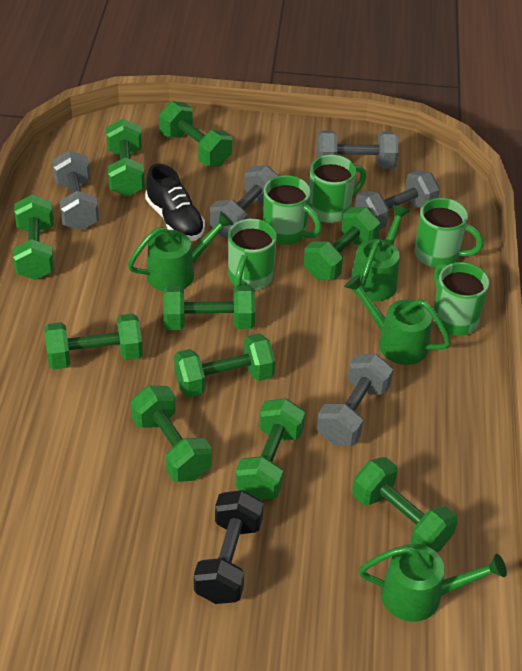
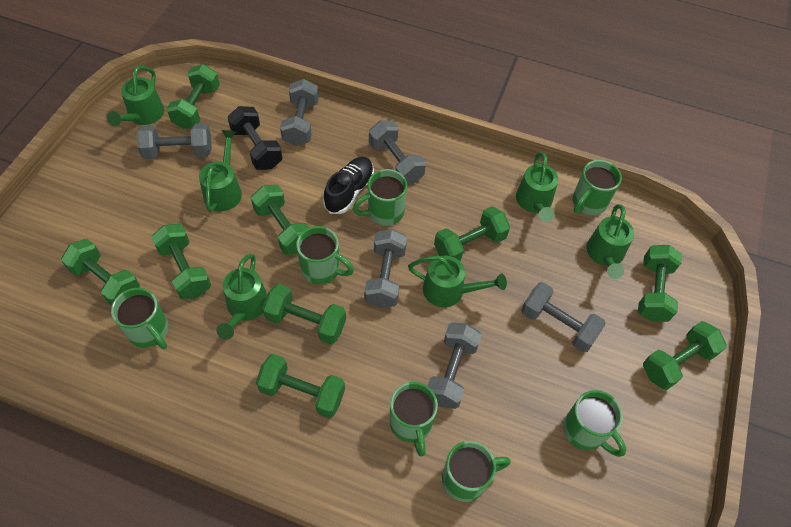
green dumbbell: [13,195,54,280] [44,314,143,370] [106,119,145,196] [130,386,212,482] [159,101,232,167] [163,285,255,330] [174,333,275,397] [235,398,305,500] [304,207,380,280] [352,457,458,552] = 10 -> [61,239,140,305] [151,224,211,300] [166,64,220,129] [251,185,309,255] [256,354,345,418] [262,284,346,344] [434,206,510,261] [638,245,682,322] [643,321,727,390] = 9
green mug: [228,219,277,290] [263,175,322,245] [309,155,366,223] [415,198,484,268] [432,262,489,336] = 5 -> [111,288,169,349] [296,226,354,284] [353,169,407,226] [389,382,438,457] [442,441,511,502] [563,390,626,457] [572,160,622,215] = 7
green watering can: [128,211,233,291] [344,275,451,365] [350,205,410,301] [359,544,507,622] = 4 -> [107,66,164,126] [199,130,242,212] [216,254,267,340] [408,256,507,307] [516,152,558,222] [587,204,634,279] = 6
grey dumbbell: [52,150,99,230] [210,165,278,238] [317,130,399,169] [317,354,393,446] [355,170,440,230] = 5 -> [137,123,212,159] [280,79,319,146] [365,229,407,308] [369,120,426,184] [428,323,482,409] [521,282,606,352] = 6

